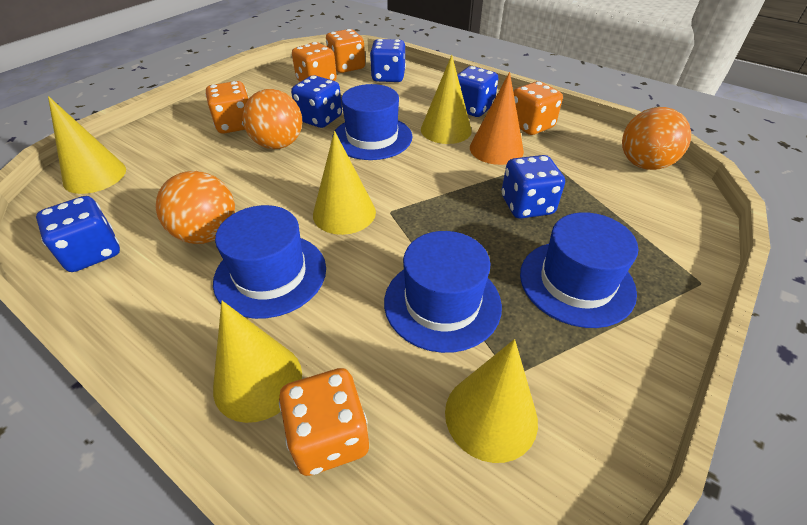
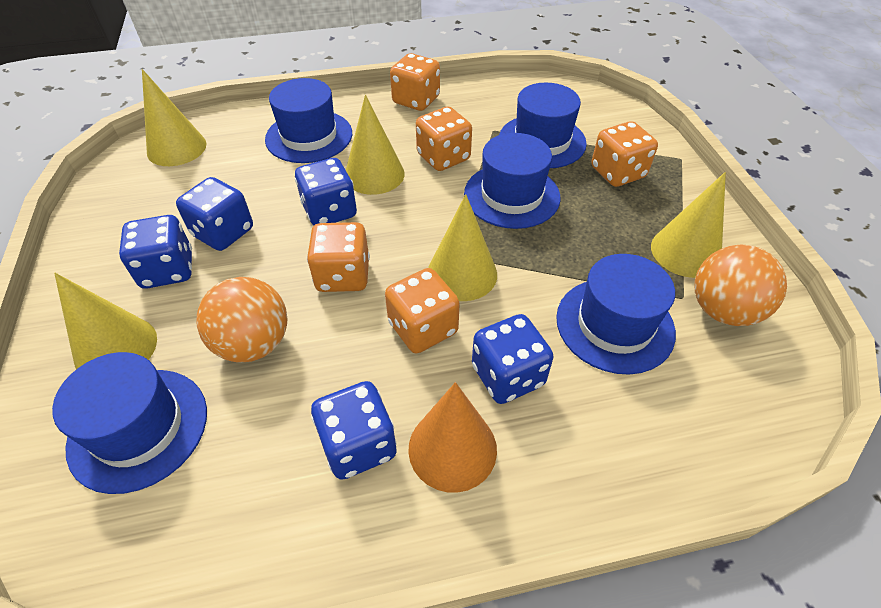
blue hat: [213,205,326,319] [332,84,413,160] [384,231,502,353] [520,212,638,328] = 4 -> [52,352,207,494] [265,78,352,163] [464,133,560,229] [499,83,587,168] [556,254,676,375] = 5
orange ball: [156,171,235,244] [242,89,302,149] [622,107,691,170] = 3 -> [196,277,287,363] [694,244,787,326] = 2

